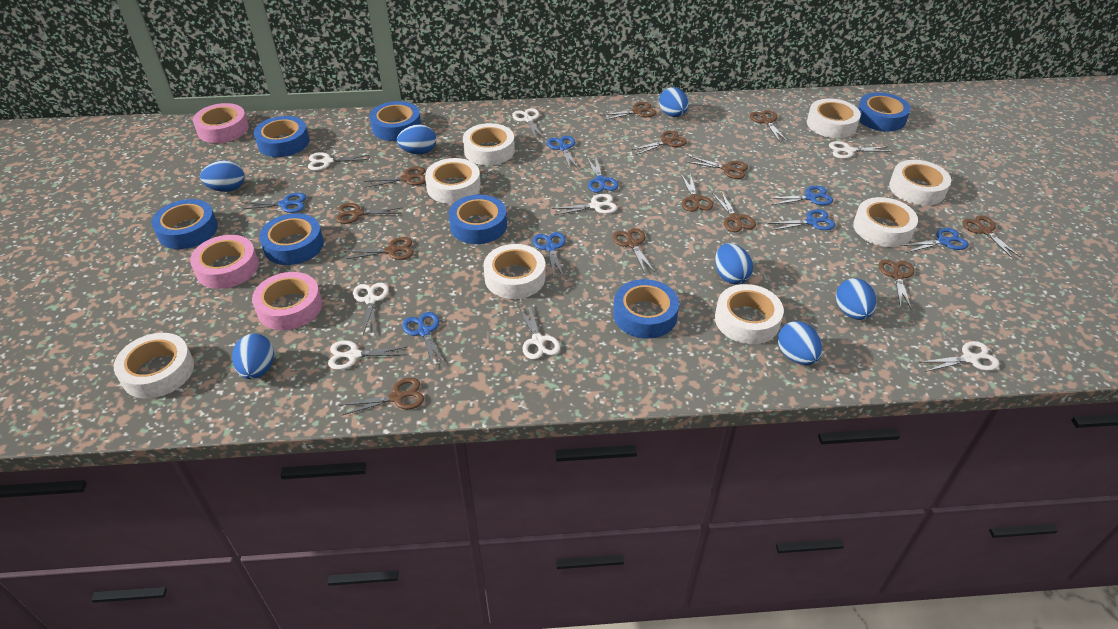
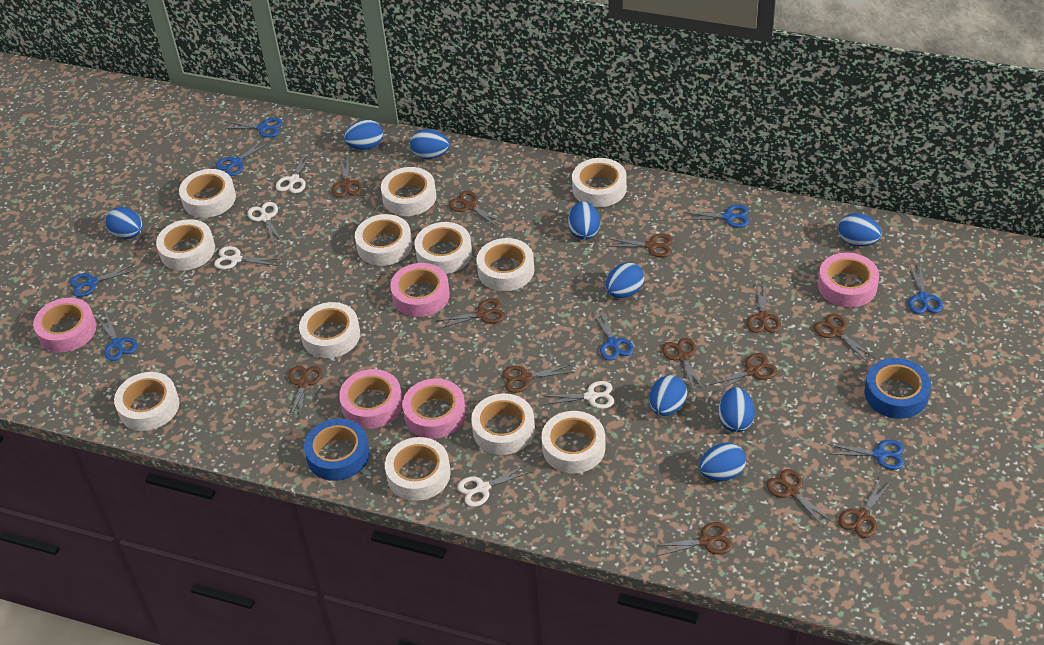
blue egg: [200,160,244,192] [232,334,274,379] [397,124,436,154] [659,87,689,117] [715,243,753,284] [778,321,822,365] [836,278,876,320] = 7 -> [106,207,143,239] [344,120,383,150] [410,129,450,159] [568,201,600,240] [606,262,644,298] [650,375,687,416] [699,443,746,481] [719,387,755,432] [839,213,882,246] = 9
blue tape: [151,199,218,249] [254,116,309,157] [259,213,324,265] [369,101,421,141] [449,195,507,244] [613,279,679,339] [858,92,911,131] = 7 -> [304,418,370,481] [864,358,931,419] = 2
pink tape: [190,235,259,289] [193,103,249,143] [252,272,322,330] = 3 -> [33,298,97,352] [339,369,403,429] [390,263,450,317] [402,378,466,439] [818,252,879,307] = 5
white scissors: [308,152,369,171] [328,340,407,370] [353,283,389,334] [512,108,544,139] [518,304,560,360] [552,194,617,215] [829,141,891,159] [921,341,999,372] = 8 -> [214,246,279,269] [247,202,283,245] [276,151,313,193] [457,464,531,507] [542,381,614,409] = 5
white tape: [114,333,194,399] [425,158,481,204] [463,123,515,165] [483,244,545,299] [715,284,784,344] [807,99,861,138] [853,197,918,247] [889,160,951,206] = 8 -> [114,372,179,431] [156,219,215,271] [179,169,236,218] [299,302,360,358] [355,214,412,266] [381,167,436,216] [385,437,451,501] [414,222,472,274] [471,394,535,455] [476,238,534,291] [541,411,606,473] [572,158,627,207] = 12

